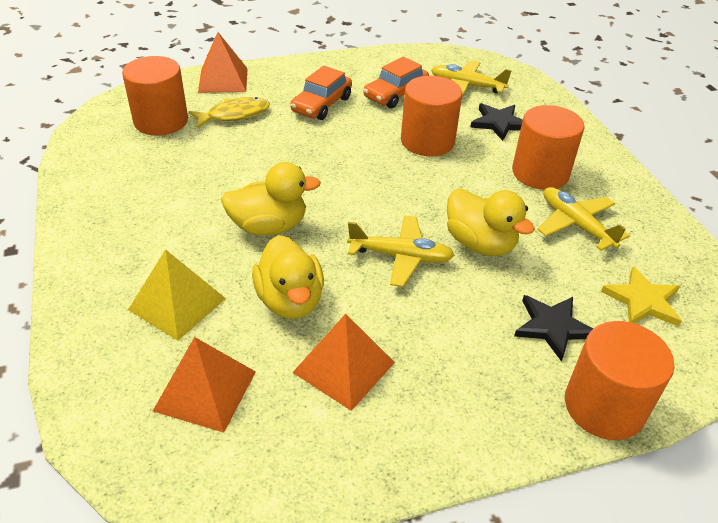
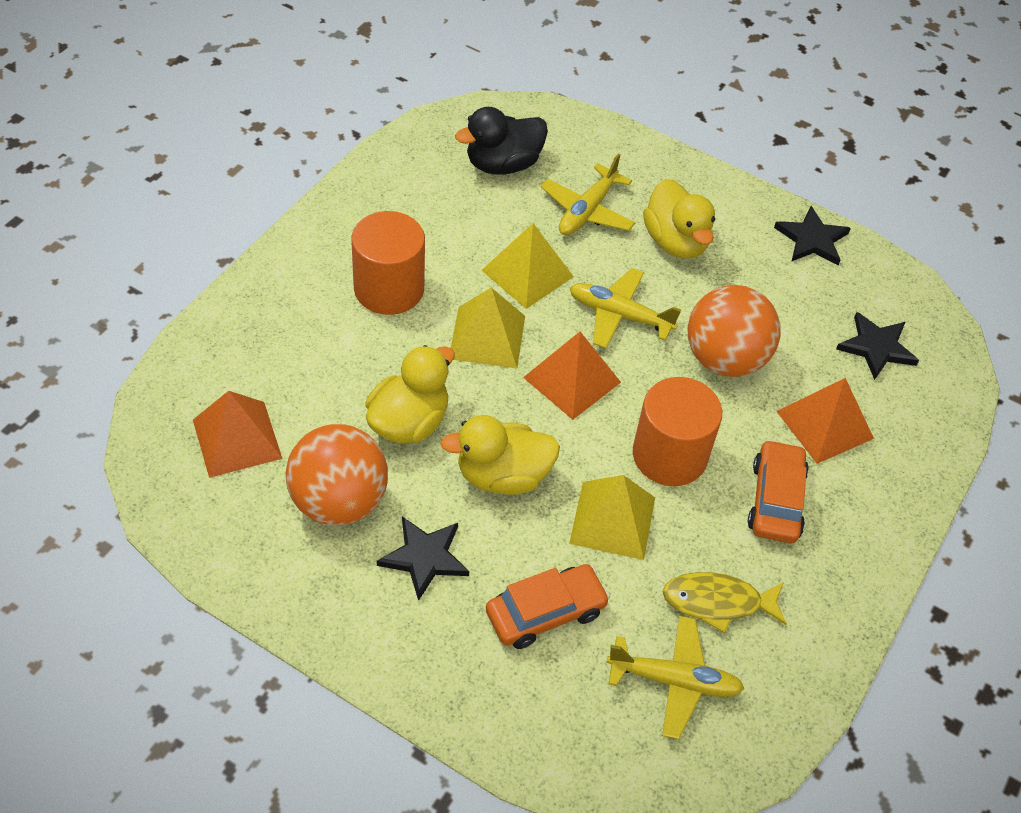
black duck: none = 0 -> [455,107,548,175] = 1
black star: [470,103,523,141] [514,295,593,362] = 2 -> [377,516,469,601] [774,206,851,265] [836,312,919,380] = 3
orange ball: none = 0 -> [286,424,388,526] [688,285,780,377] = 2
orange cylinder: [122,56,188,136] [401,76,462,156] [512,105,585,190] [565,321,675,440] = 4 -> [351,211,425,315] [633,377,722,486] = 2
yellow pyramid: [128,249,226,341] = 1 -> [451,288,525,368] [481,223,574,309] [569,475,655,560] = 3
yellow star: [601,266,682,327] = 1 -> none = 0

